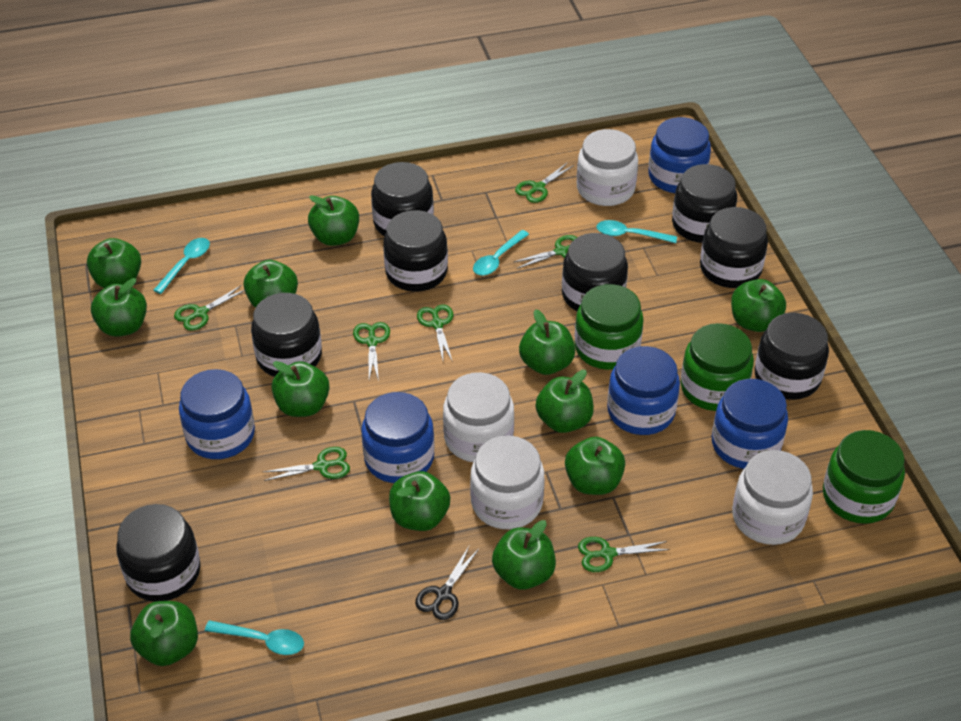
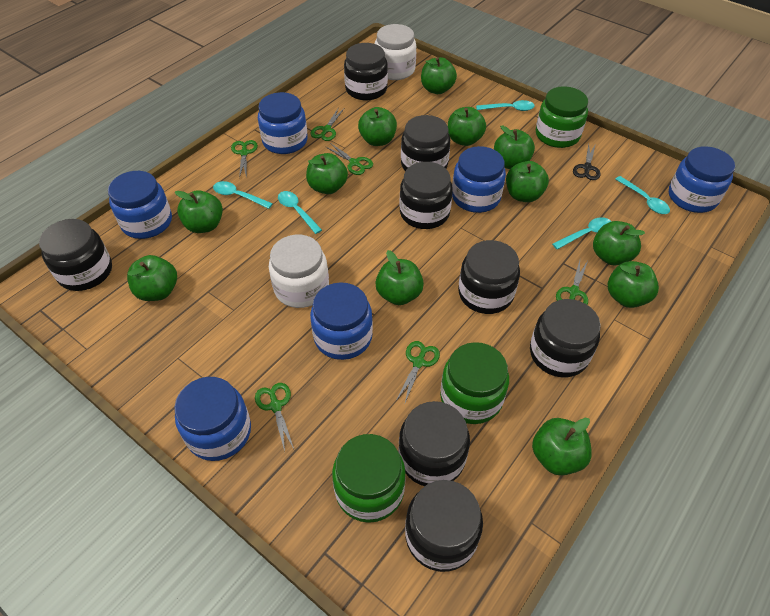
blue jar: [179,369,255,459] [361,392,435,483] [607,346,680,435] [648,117,711,193] [712,379,788,469] = 5 -> [108,171,172,239] [174,377,251,461] [258,92,308,154] [310,283,373,360] [452,146,506,213] [669,146,735,213] = 6
green scissors: [174,285,245,331] [263,447,350,481] [353,322,390,381] [417,304,453,362] [514,235,577,269] [515,162,574,203] [578,537,670,572] = 7 -> [231,140,258,178] [255,383,295,451] [311,107,345,141] [326,143,373,175] [396,341,440,405] [556,260,588,305] = 6
turquoise spoon: [153,238,210,294] [205,620,304,655] [473,230,529,276] [596,220,677,243] = 4 -> [213,181,273,209] [278,191,322,234] [476,100,535,111] [552,217,611,250] [615,176,670,214] = 5
white jar: [443,372,514,462] [470,435,544,529] [577,129,638,206] [732,450,813,545] = 4 -> [269,235,329,308] [375,24,416,80] = 2

